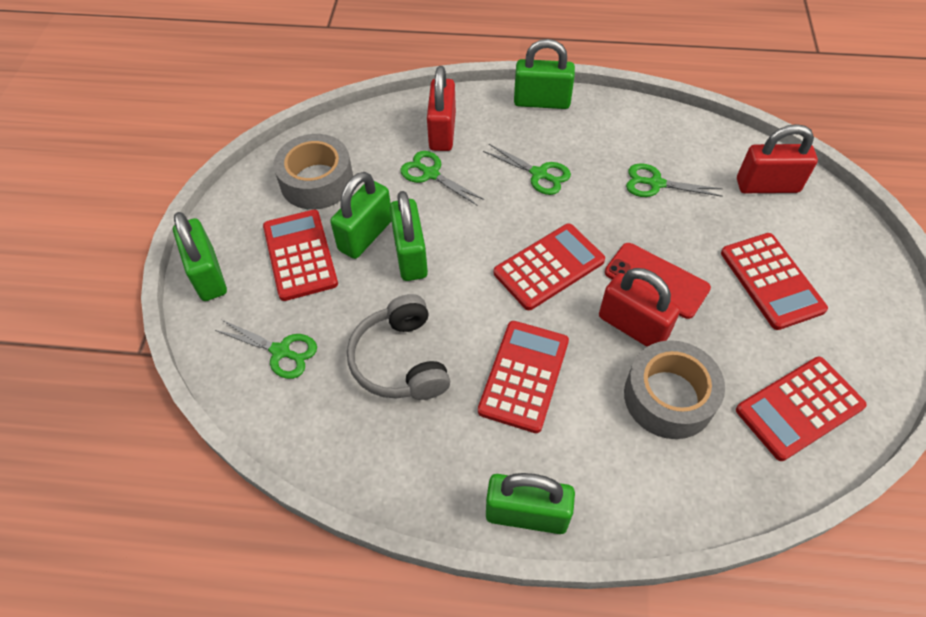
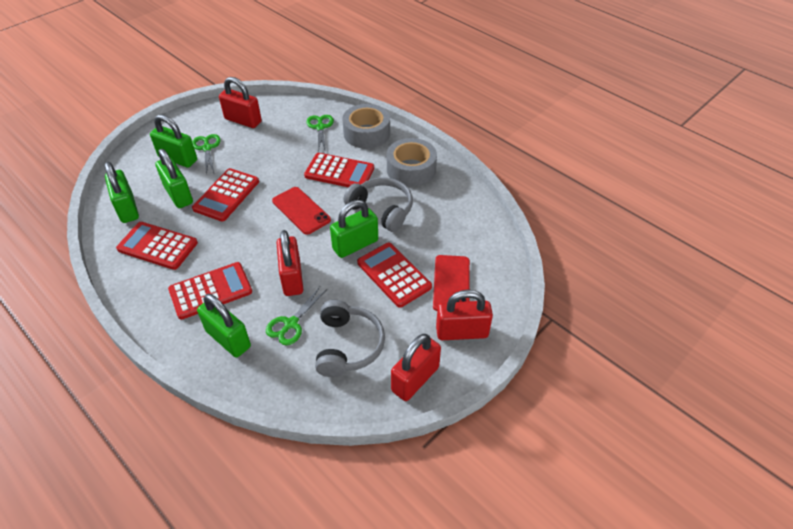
green scissors: [215,320,317,379] [400,151,484,206] [483,144,571,195] [626,163,723,197] = 4 -> [192,134,221,175] [266,287,327,345] [306,115,334,152] = 3
grey headphones: [347,294,450,400] = 1 -> [315,300,385,377] [344,178,413,232] = 2
red padlock: [427,66,456,151] [599,268,680,347] [737,124,818,193] = 3 -> [219,77,262,128] [277,230,303,296] [391,334,441,401] [436,290,493,340] = 4
red phone: [605,243,711,319] = 1 -> [272,187,331,235] [433,255,470,311] = 2

